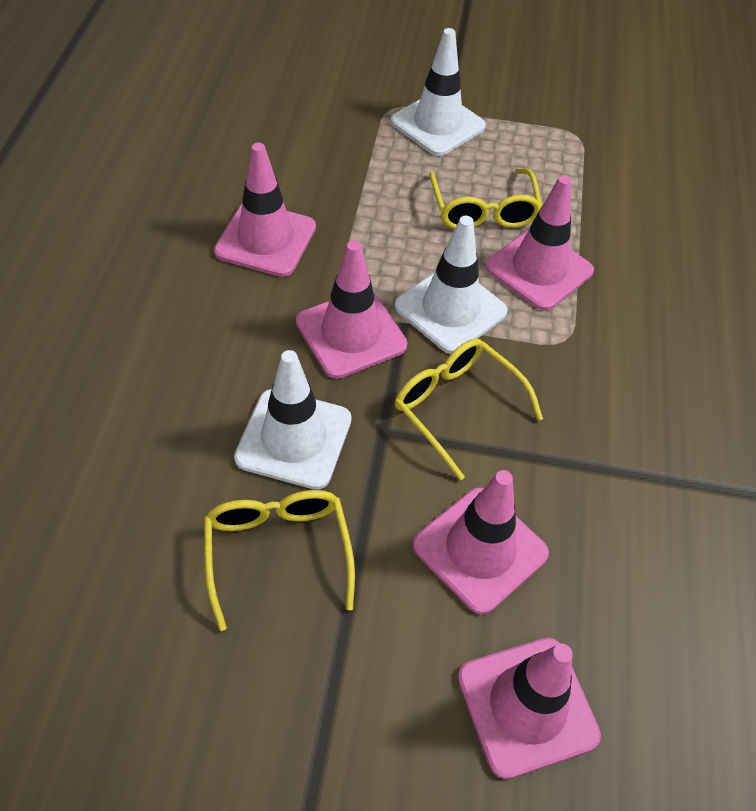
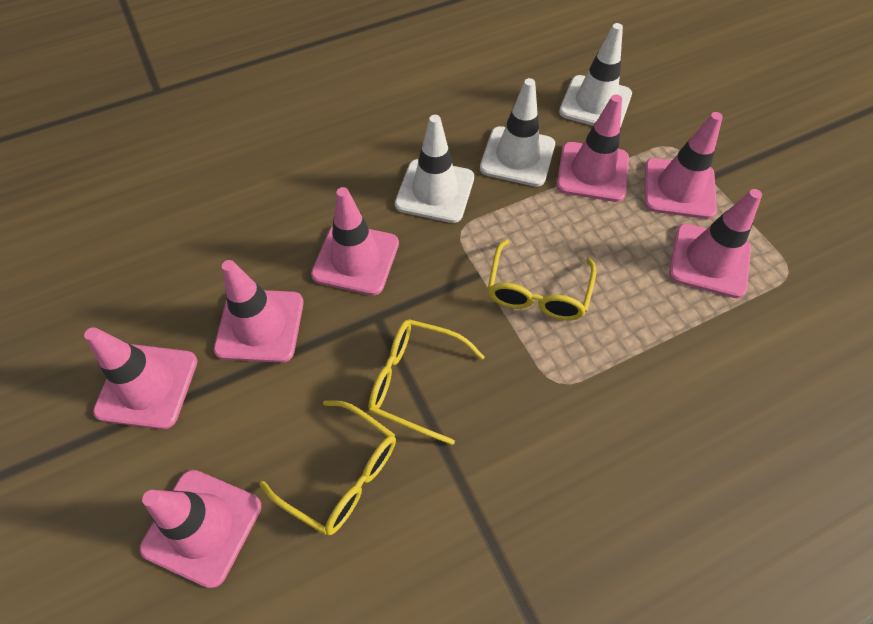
pink traffic cone: [214,143,316,277] [296,240,407,379] [413,470,549,615] [458,638,601,779] [486,175,594,311] = 5 -> [84,327,198,429] [140,470,261,588] [214,260,304,363] [311,187,399,296] [557,95,629,202] [644,112,723,219] [669,189,762,298] = 7

